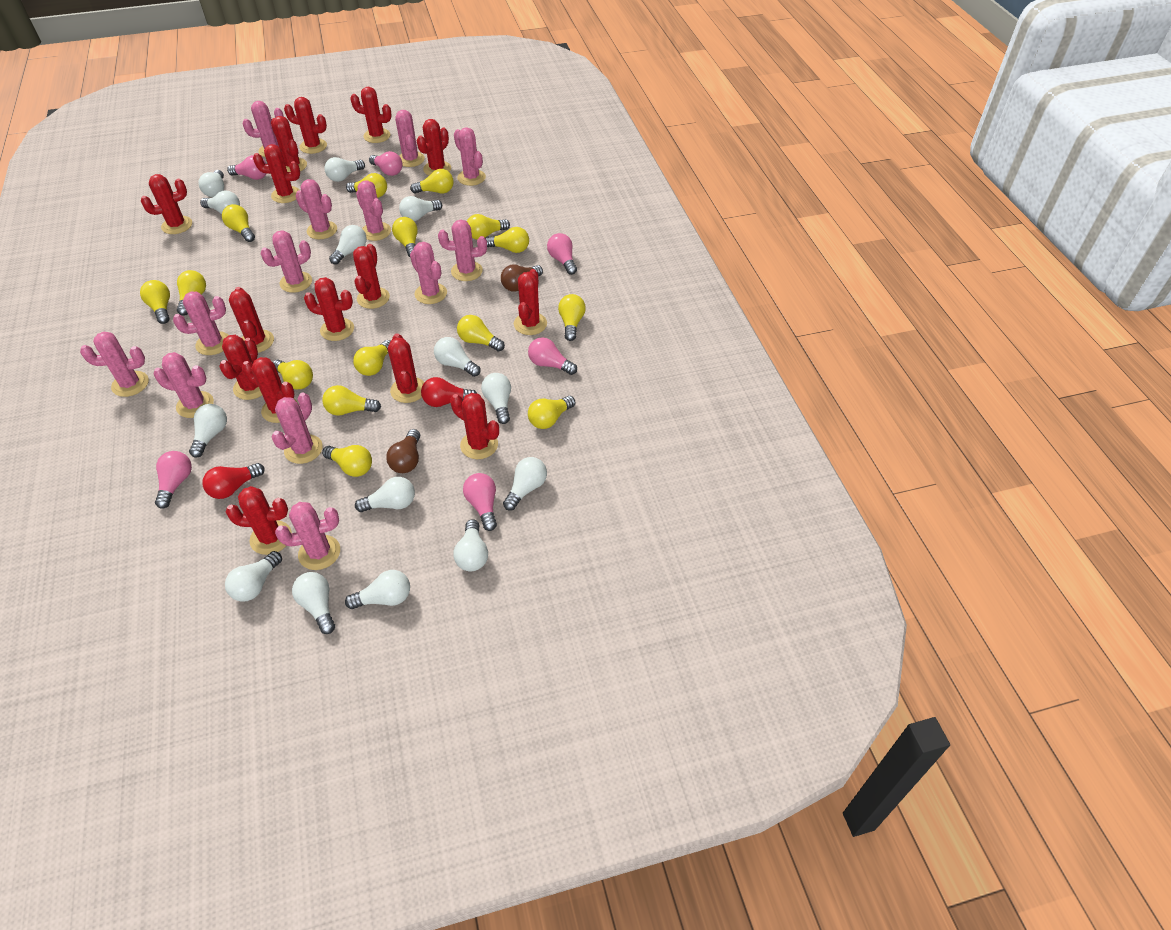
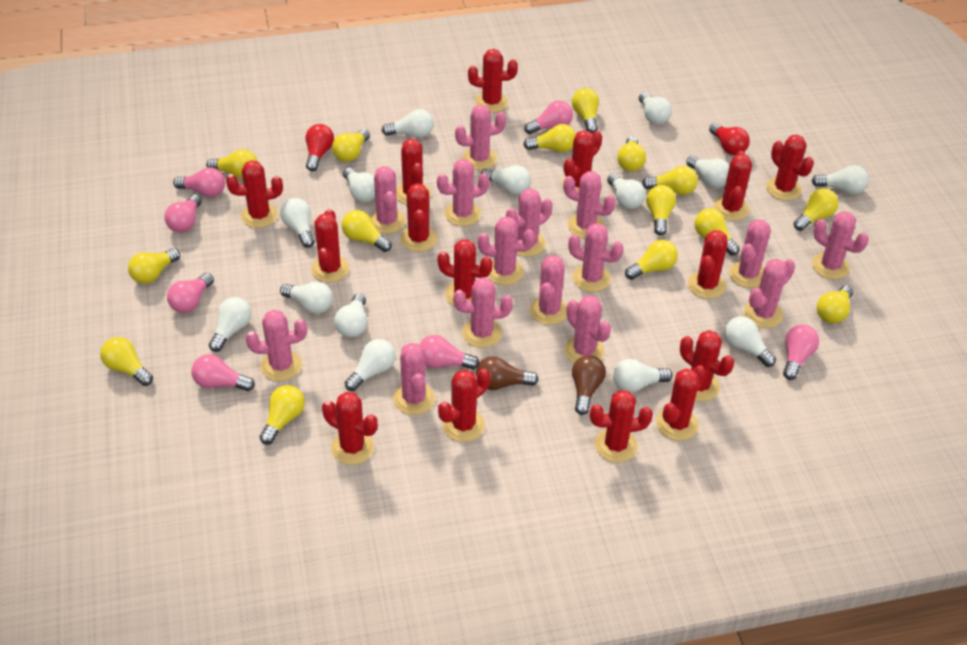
pink cactus: [80,332,149,397] [154,352,214,418] [173,291,228,355] [243,101,284,157] [260,230,312,293] [272,393,323,464] [275,502,340,570] [296,179,337,239] [356,180,391,241] [395,110,425,167] [410,242,447,304] [438,220,487,281] [454,127,486,186] = 13 -> [246,310,307,381] [370,166,405,234] [393,343,435,415] [437,159,490,226] [453,277,513,348] [455,105,506,170] [478,216,535,285] [506,189,552,257] [530,255,567,325] [563,171,616,238] [564,295,611,363] [568,223,624,292] [729,219,771,288] [744,259,795,328] [812,211,869,279] = 15
pink light bulb: [155,451,192,509] [227,155,267,180] [369,151,403,176] [463,473,497,531] [528,337,577,375] [547,233,577,275] = 6 -> [164,194,202,233] [167,273,214,313] [173,168,225,197] [191,354,255,391] [419,335,479,369] [524,100,573,134] [783,325,819,380] = 7

